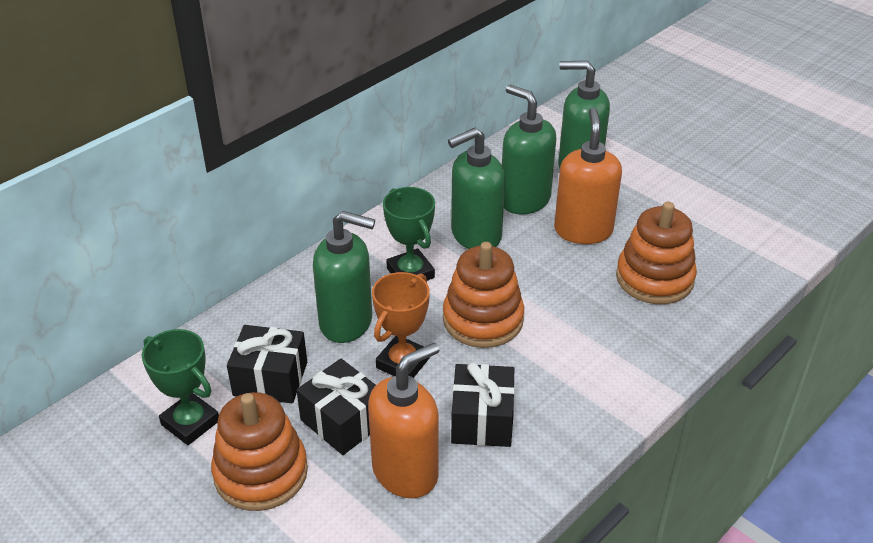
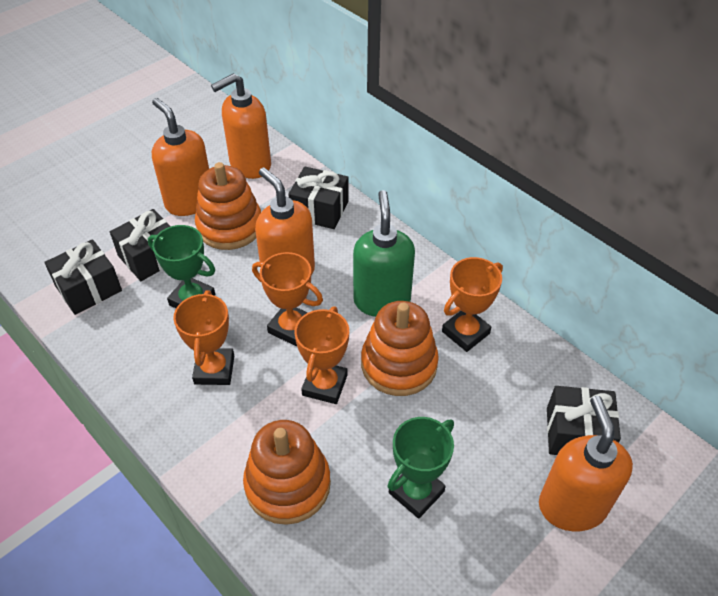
black gift: [227,325,307,403] [296,359,376,455] [451,362,515,447] = 3 -> [44,239,122,315] [110,209,171,281] [288,166,349,229] [547,386,621,455] = 4
green soap dispenser: [313,211,375,343] [448,127,505,249] [502,85,556,214] [558,61,610,168] = 4 -> [353,190,415,317] = 1
orange soap dispenser: [368,343,439,498] [554,108,622,244] = 2 -> [152,98,209,216] [211,73,271,179] [255,168,315,276] [539,396,633,532] = 4
orange trophy: [372,272,430,378] = 1 -> [173,290,234,385] [252,252,323,346] [295,307,349,404] [442,257,503,352] = 4

